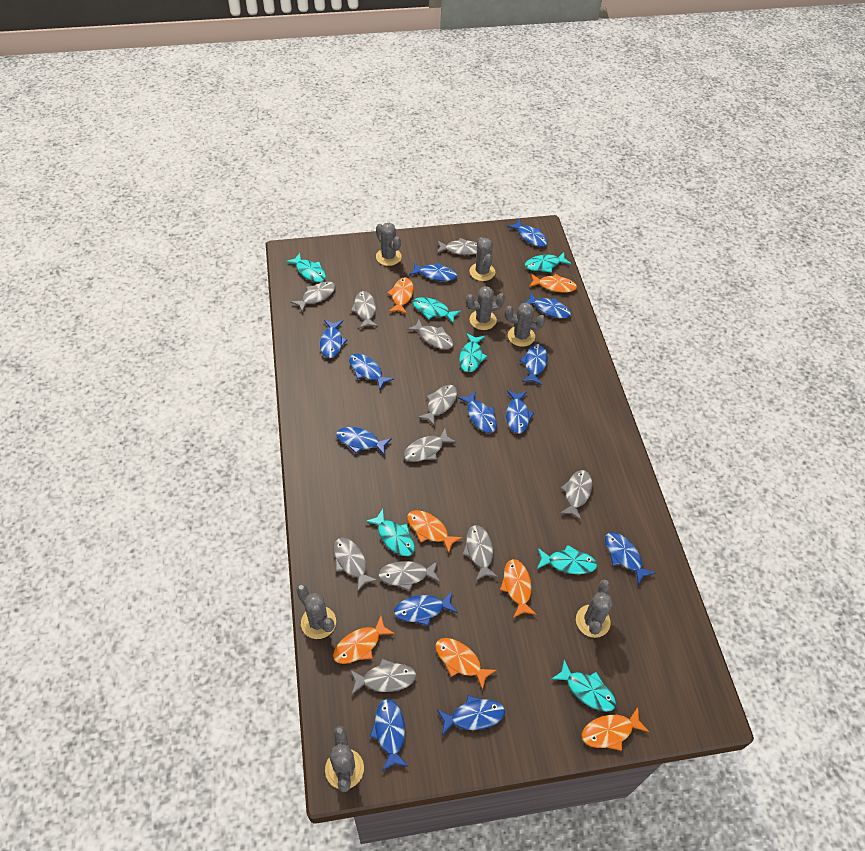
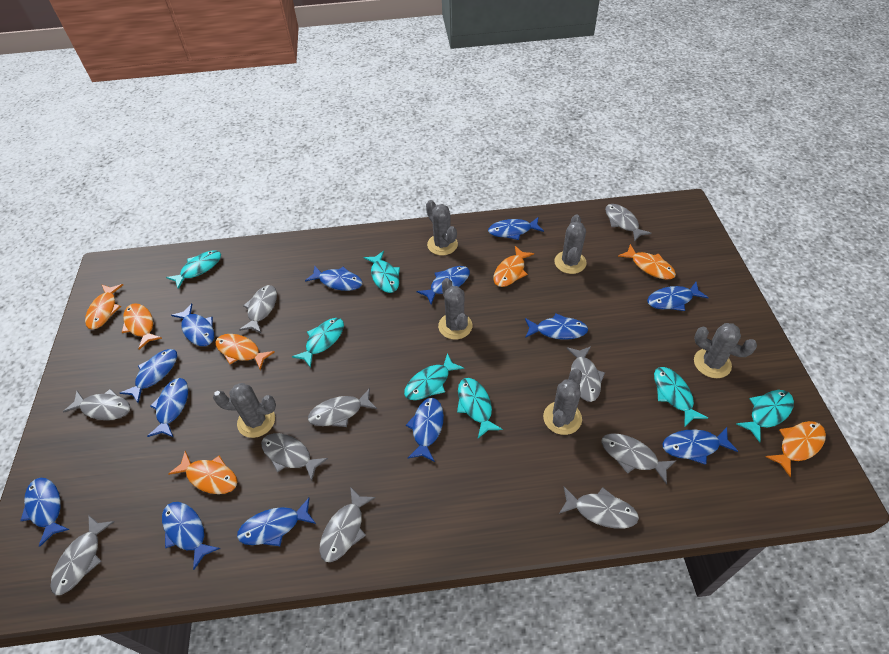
grey cactus: [296,584,336,639] [325,726,364,792] [376,223,402,266] [466,286,505,330] [469,237,495,281] [505,303,545,347] [576,580,613,638] = 7 -> [213,383,276,438] [426,200,458,255] [438,278,472,339] [543,368,582,435] [554,215,587,274] [694,323,757,378] = 6
grey fish: [291,281,336,313] [334,537,378,592] [350,291,378,329] [350,658,416,695] [378,561,440,591] [403,429,457,462] [407,319,454,349] [417,385,457,426] [437,238,477,255] [462,525,498,581] [560,470,592,520] = 11 -> [50,516,115,595] [63,389,130,420] [239,285,277,333] [261,433,328,481] [308,388,377,427] [319,487,376,562] [559,487,639,529] [567,346,605,402] [601,434,676,484] [605,204,652,241] = 10

